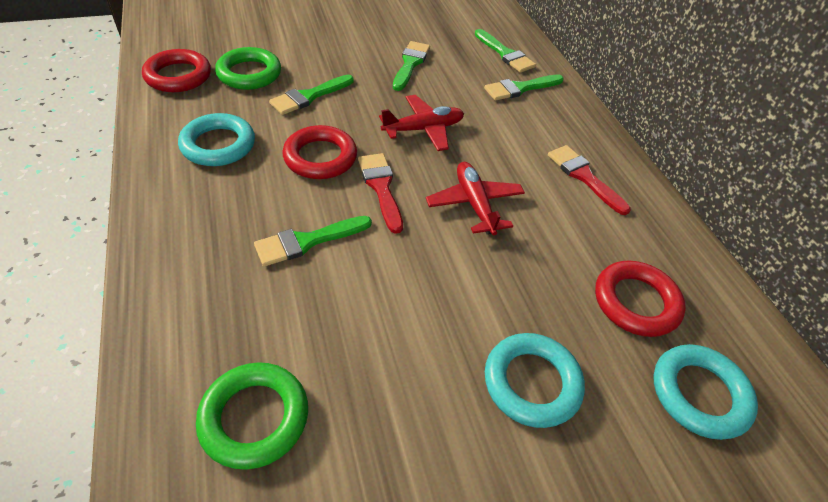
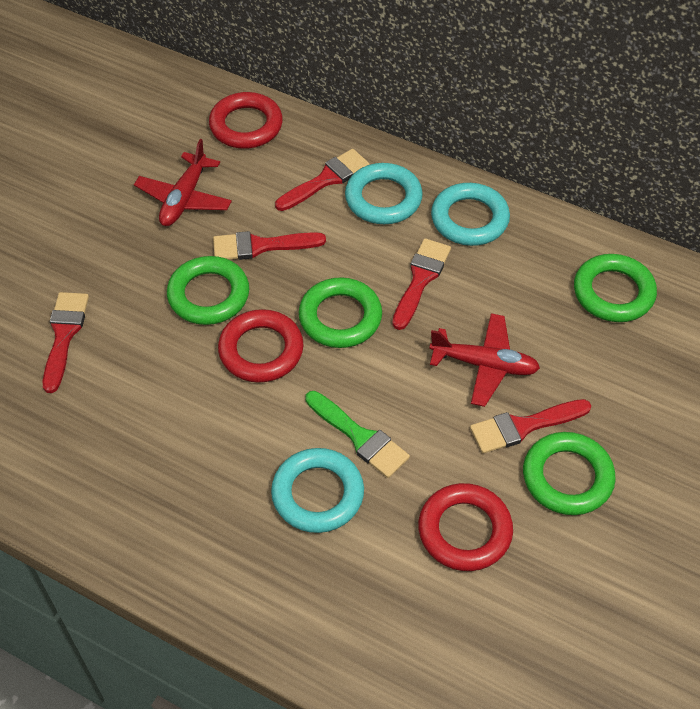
green brush: [254,216,372,267] [269,75,354,115] [393,41,430,91] [475,29,536,73] [484,75,564,101] = 5 -> [305,391,410,478] = 1
green ring: [196,362,308,470] [215,47,281,90] = 2 -> [167,256,249,325] [299,277,382,348] [523,432,616,515] [574,254,657,322] = 4
red brush: [358,153,403,234] [548,145,631,215] = 2 -> [43,292,89,393] [213,231,326,260] [275,149,370,211] [392,238,451,330] [470,399,591,453] = 5

